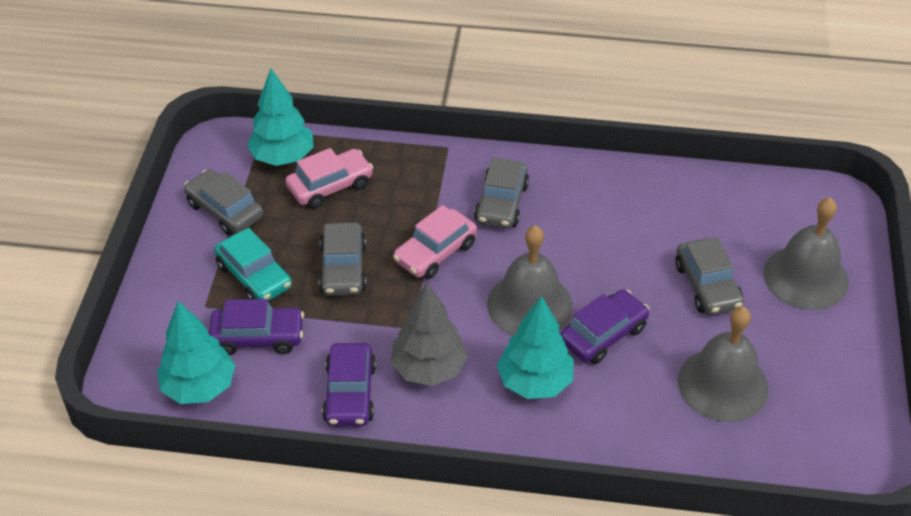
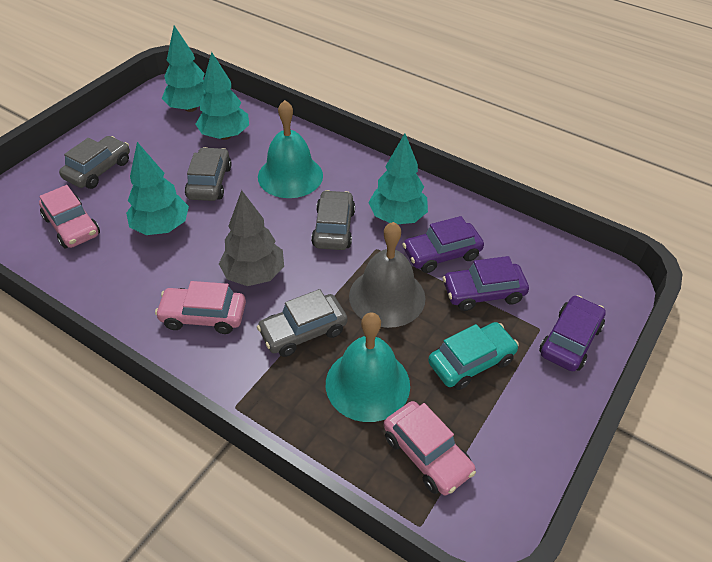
grey bell: [487,226,573,336] [678,306,768,422] [764,197,849,310] = 3 -> [349,222,426,328] = 1
pink car: [285,148,373,209] [393,205,477,279] = 2 -> [39,185,100,248] [155,281,246,334] [384,401,476,495] = 3
turquoise bell: none = 0 -> [258,100,323,198] [326,312,410,422] = 2
turquoise tree: [157,301,235,404] [247,68,314,166] [497,296,574,399] = 3 -> [126,142,189,235] [162,25,205,112] [196,52,249,140] [368,133,428,224] = 4

